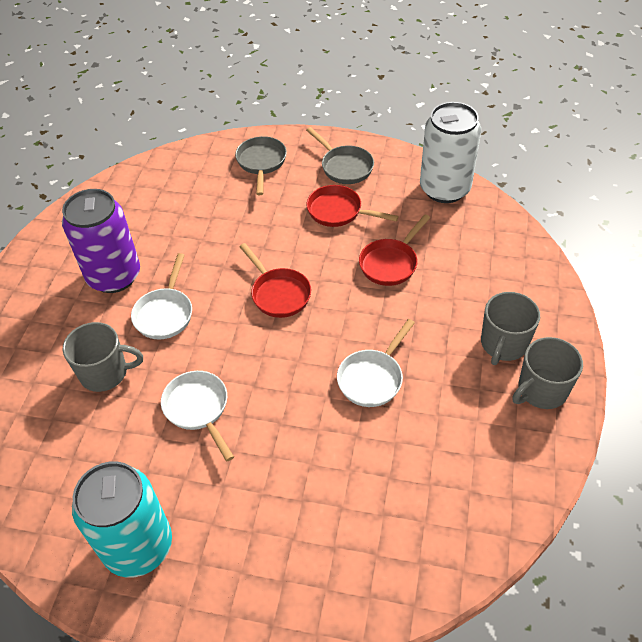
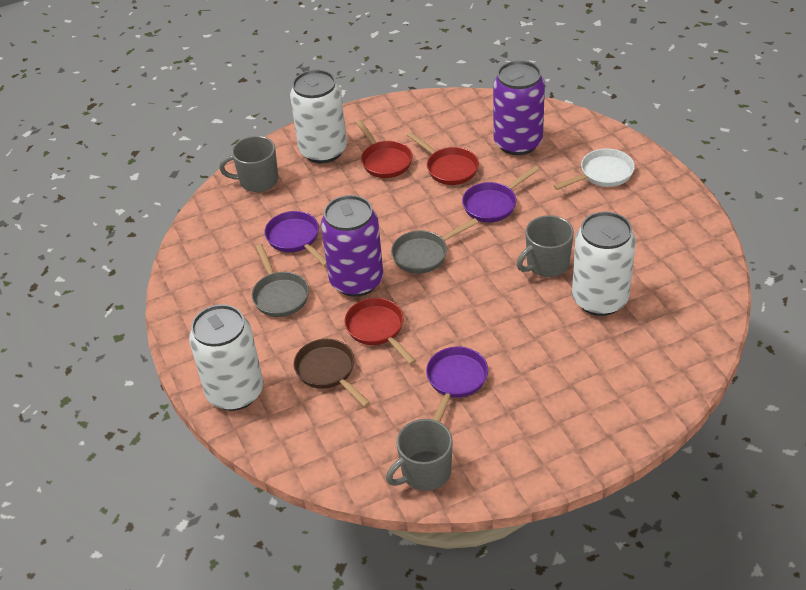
brown pan: none = 0 -> [294,339,371,407] = 1
purple can: [62,189,140,293] = 1 -> [321,195,383,297] [493,60,545,155] = 2
purple pan: none = 0 -> [264,211,327,266] [426,347,488,422] [462,166,540,222] = 3
turquoise can: [72,461,172,578] = 1 -> none = 0
white can: [420,102,481,203] = 1 -> [189,304,263,411] [290,70,347,163] [572,212,636,316] = 3
white pan: [131,253,192,339] [161,371,234,461] [337,319,415,407] = 3 -> [554,148,635,190] = 1

